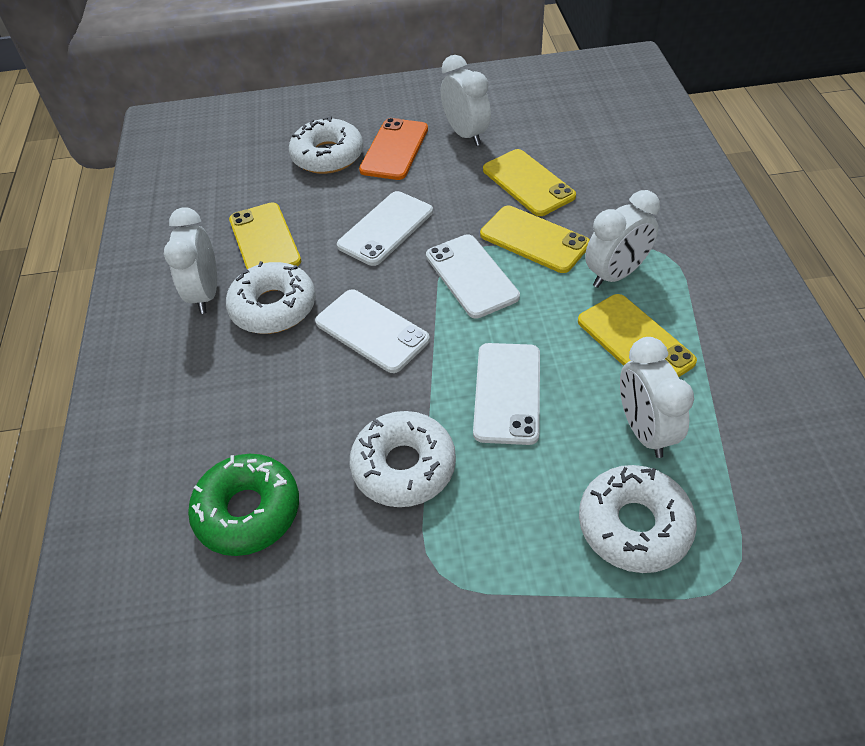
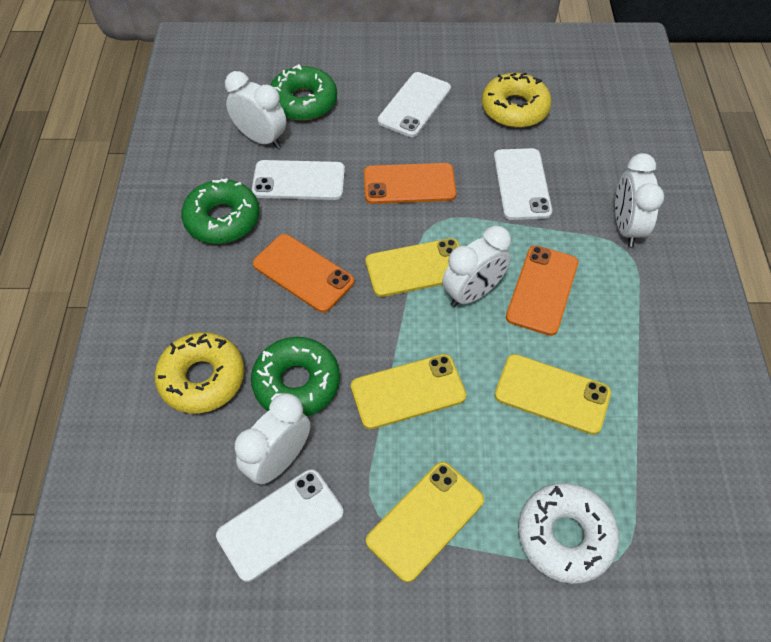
green donut: [188,454,299,556] = 1 -> [181,178,259,244] [251,337,340,416] [271,64,337,121] = 3
orange phone: [359,118,428,180] = 1 -> [253,234,354,313] [364,163,456,204] [506,245,578,336] = 3
white donut: [226,261,316,334] [289,116,363,174] [350,411,456,507] [579,465,697,573] = 4 -> [518,483,619,584] = 1
yellow donut: none = 0 -> [155,332,244,414] [482,73,552,128] = 2

